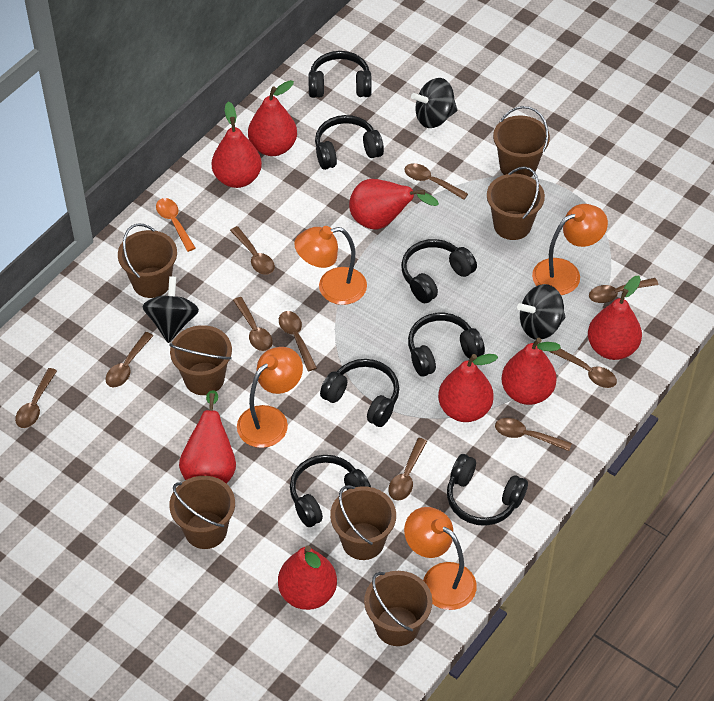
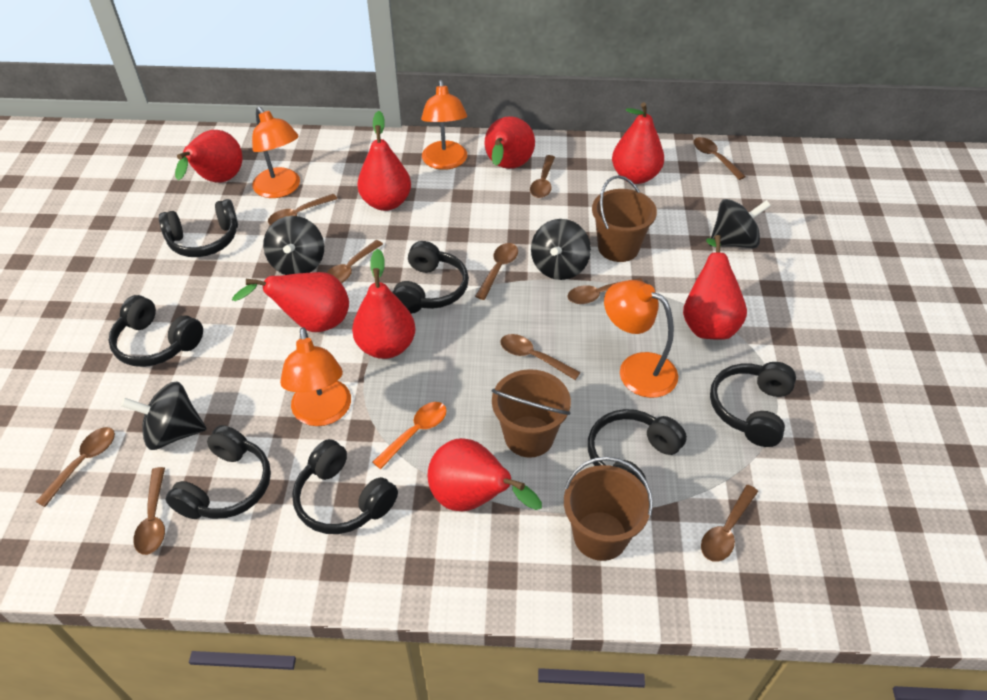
black spinning top: [142,276,199,343] [411,78,457,128] [517,284,565,339] = 3 -> [121,381,207,450] [263,216,324,275] [531,219,591,280] [709,199,771,248] = 4
brown bucket: [118,223,177,298] [169,325,232,395] [169,476,235,549] [330,485,396,560] [364,571,432,646] [487,166,545,240] [493,106,550,177] = 7 -> [492,369,571,458] [564,457,653,561] [592,175,657,262] = 3

